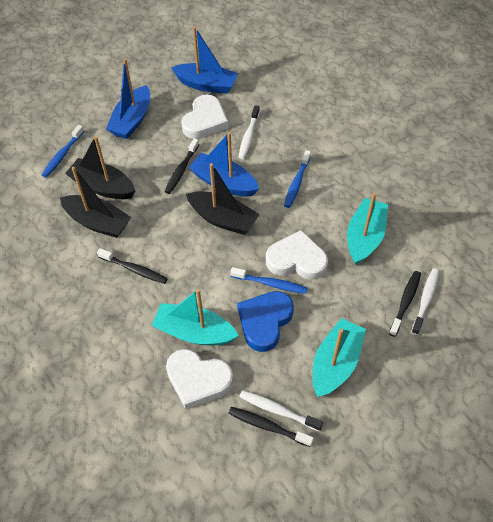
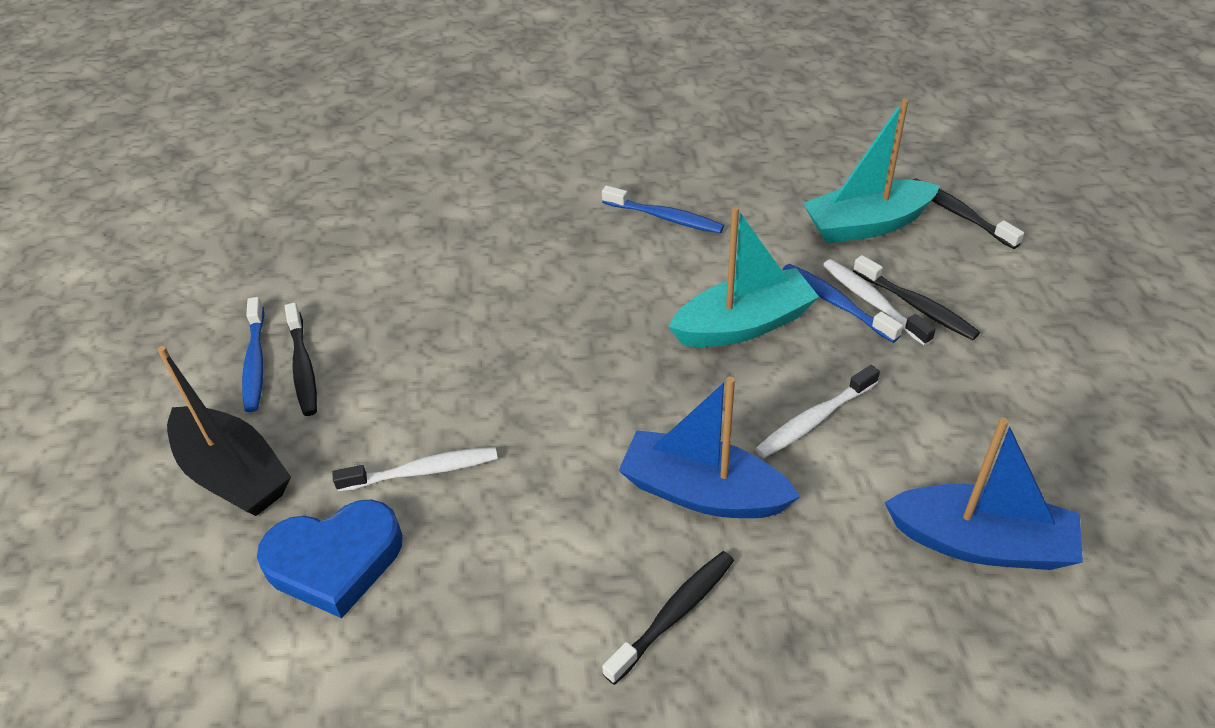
black boat: [60,167,131,238] [65,136,135,199] [186,163,260,235] = 3 -> [157,346,291,516] = 1
blue boat: [106,59,150,139] [171,27,238,94] [189,132,259,197] = 3 -> [618,377,801,518] [884,417,1083,570] = 2
turquoise boat: [151,289,239,345] [312,318,366,397] [347,193,388,265] = 3 -> [669,206,819,347] [803,99,940,244] = 2
white heart: [166,349,233,409] [181,95,228,139] [266,230,328,280] = 3 -> none = 0

